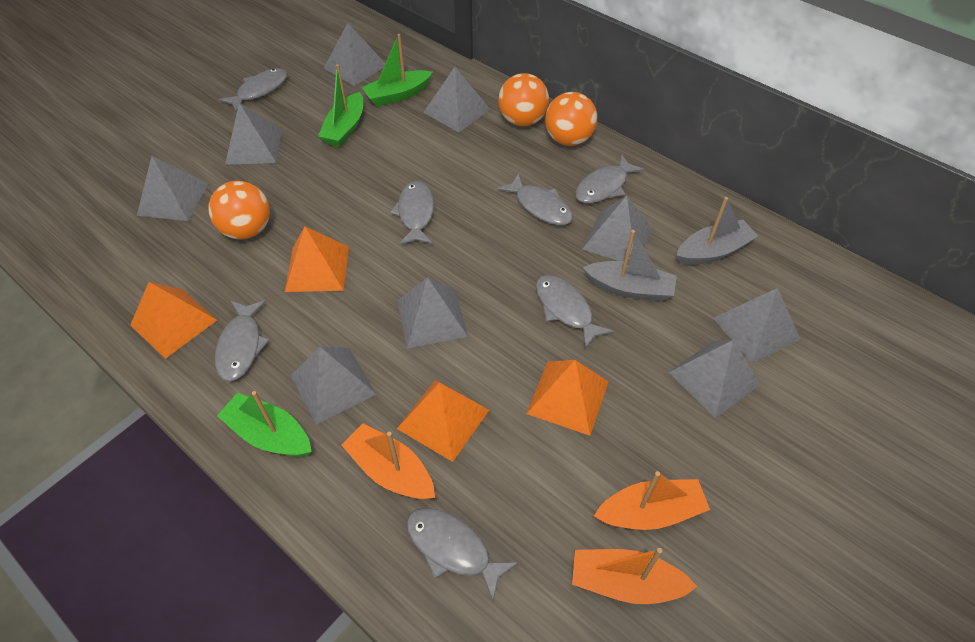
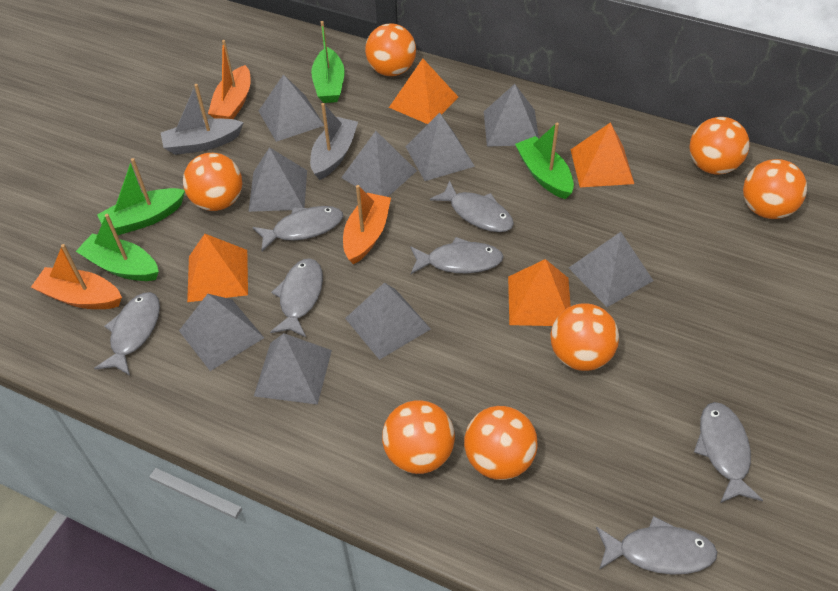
green boat: [217,391,312,457] [318,64,363,147] [362,34,432,106] = 3 -> [76,214,159,281] [97,158,185,235] [311,21,345,103] [515,123,574,199] = 4
orange ball: [209,181,270,239] [498,73,549,126] [545,92,597,146] = 3 -> [183,153,242,211] [365,24,416,76] [382,400,455,474] [464,406,538,480] [550,303,619,371] [689,117,750,174] [743,159,807,219] = 7

